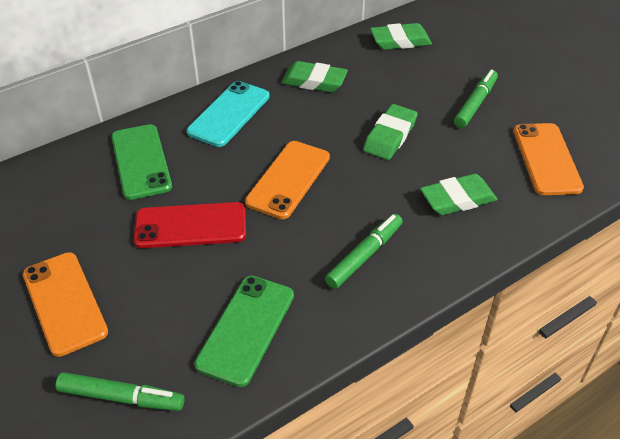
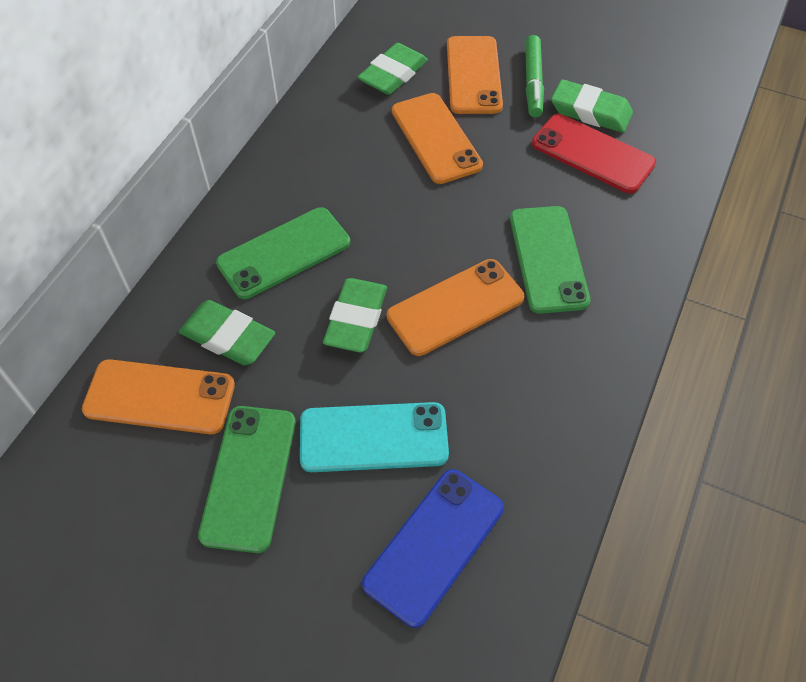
blue phone: none = 0 -> [362,469,504,628] = 1
green marker: [56,372,184,411] [325,214,403,289] [454,70,498,128] = 3 -> [525,35,544,118] = 1
green phone: [111,124,172,200] [194,275,294,387] = 2 -> [198,406,296,553] [216,207,350,299] [510,206,591,314] = 3
orange phone: [23,252,108,357] [245,141,330,219] [513,123,584,195] = 3 -> [82,359,235,434] [387,259,524,356] [392,93,483,184] [447,36,503,114] = 4

